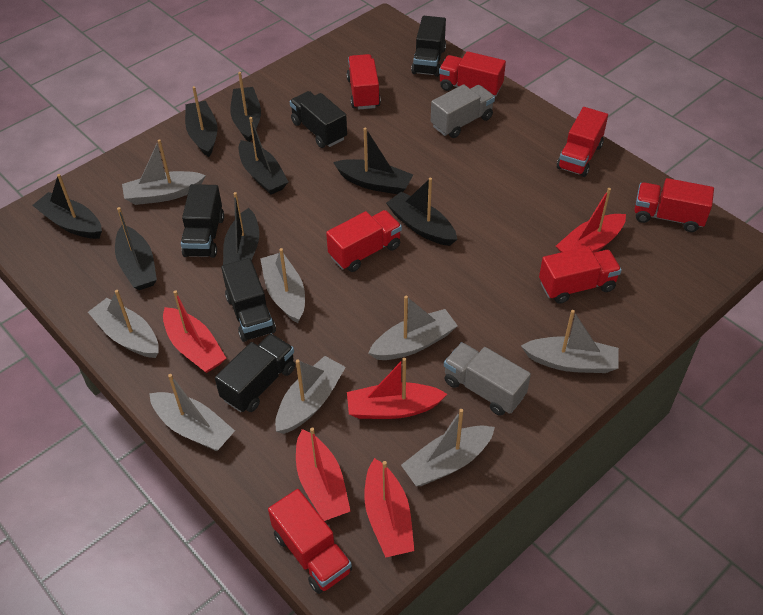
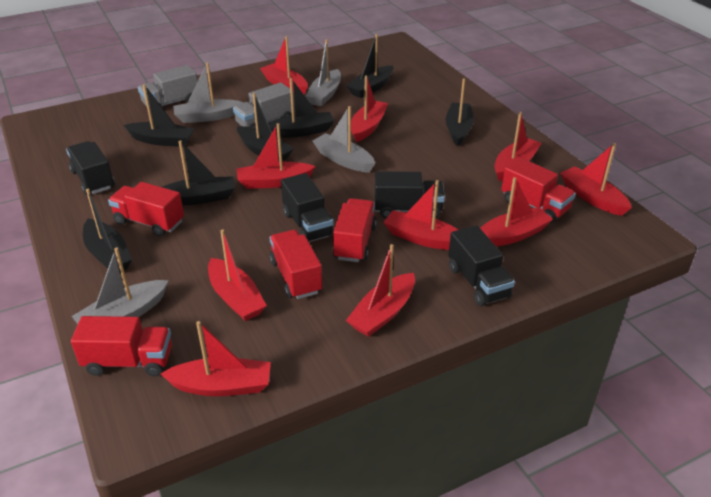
black boat: [33,174,102,239] [115,207,157,290] [185,86,218,157] [223,192,259,265] [230,72,261,142] [239,117,288,195] [333,128,413,194] [386,178,457,246] = 8 -> [83,189,132,272] [124,84,194,147] [162,140,235,205] [237,93,294,161] [268,78,335,138] [346,34,393,98] [446,78,474,146] = 7
black truck: [181,184,224,258] [215,334,295,412] [221,258,276,342] [290,91,347,148] [411,16,446,77] = 5 -> [66,141,115,195] [281,173,334,241] [375,171,445,218] [448,225,515,306] = 4
grey boat: [88,290,159,358] [122,139,206,205] [149,374,235,451] [260,248,305,323] [275,356,346,434] [368,296,458,360] [401,409,495,486] [521,310,619,373] = 8 -> [72,248,169,324] [173,62,244,123] [306,39,341,106] [312,106,375,173] = 4
red boat: [163,290,226,373] [296,427,351,521] [347,358,447,419] [364,458,414,558] [556,188,626,253] = 5 -> [161,321,271,396] [208,229,267,321] [237,123,316,189] [260,36,308,94] [346,244,415,337] [351,75,389,142] [383,180,458,250] [480,177,553,246] [494,112,542,181] [560,143,632,216] = 10
red truck: [268,489,352,594] [326,210,402,272] [347,54,381,110] [439,51,506,97] [539,246,622,304] [557,107,608,177] [634,178,714,232] = 7 -> [71,316,172,376] [108,182,184,237] [269,230,322,299] [333,198,377,262] [501,158,576,222] = 5

